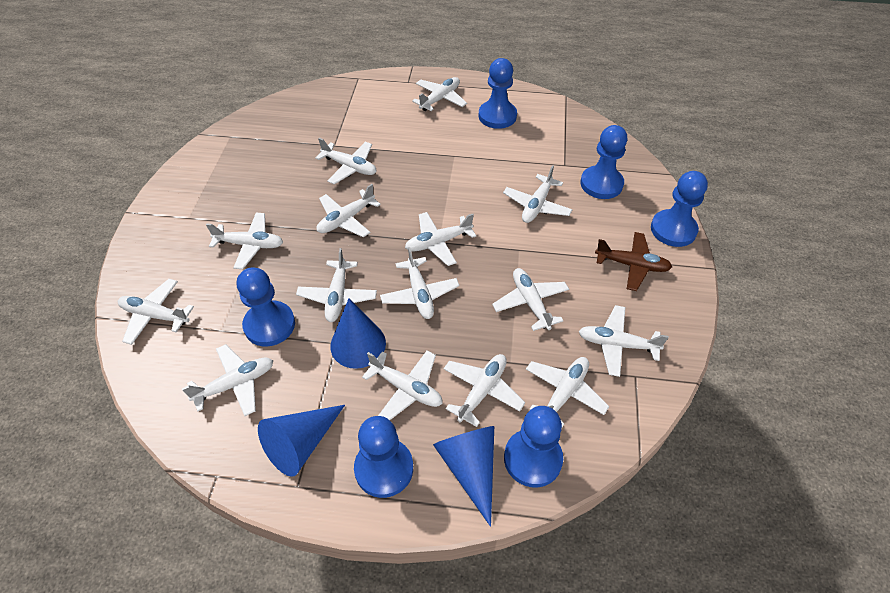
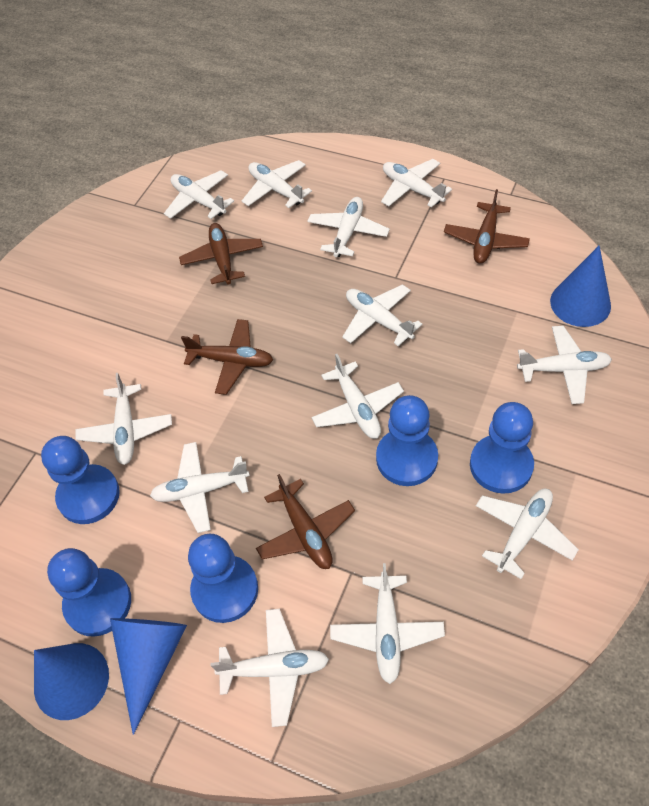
blue pawn: [237,267,295,346] [354,416,413,498] [479,58,517,129] [504,406,563,488] [580,125,627,199] [651,171,708,247] = 6 -> [41,436,120,524] [47,548,131,637] [188,534,258,623] [376,395,438,486] [470,402,534,494] = 5
brown plane: [595,232,672,291] = 1 -> [179,223,263,285] [181,319,273,395] [256,474,355,569] [444,189,530,264] = 4
white plane: [118,279,194,345] [182,344,273,416] [206,213,283,269] [296,248,377,322] [315,138,377,185] [317,184,381,237] [362,351,443,420] [380,247,459,319] [405,212,476,266] [412,77,467,111] [443,354,525,427] [492,268,569,331] [503,165,573,223] [526,357,609,427] [578,305,669,377] = 15 -> [75,373,172,465] [150,442,250,533] [164,170,234,219] [210,609,329,727] [242,160,312,208] [307,197,390,257] [311,354,404,439] [330,563,445,684] [342,284,422,346] [381,159,452,208] [476,489,579,579] [517,326,612,404] = 12

